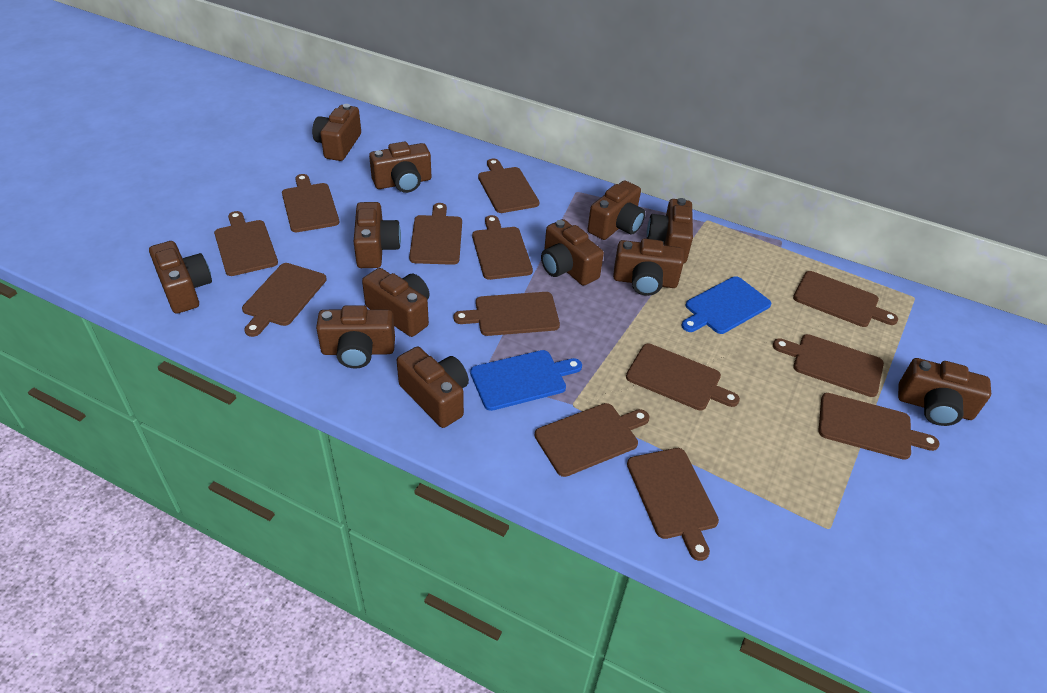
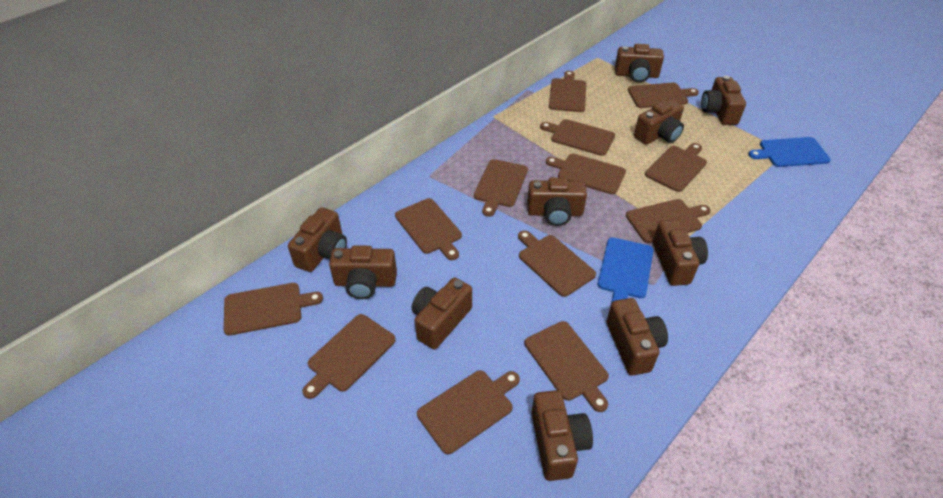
brown camera: [149,241,212,314] [312,104,361,161] [316,305,395,369] [354,202,401,268] [362,268,429,337] [369,142,431,193] [397,347,469,428] [541,219,604,286] [588,180,645,240] [613,238,684,296] [647,198,693,263] [898,358,991,426] = 12 -> [288,207,347,272] [329,246,397,299] [412,278,472,349] [527,177,587,226] [531,390,593,481] [606,298,668,376] [615,44,664,83] [634,99,684,145] [653,220,708,286] [701,76,746,125] = 10

